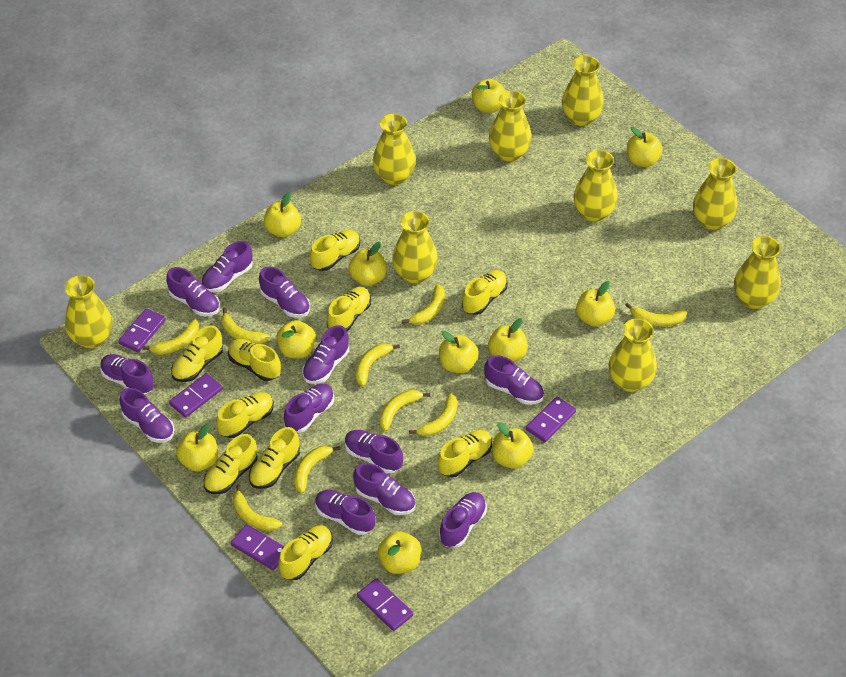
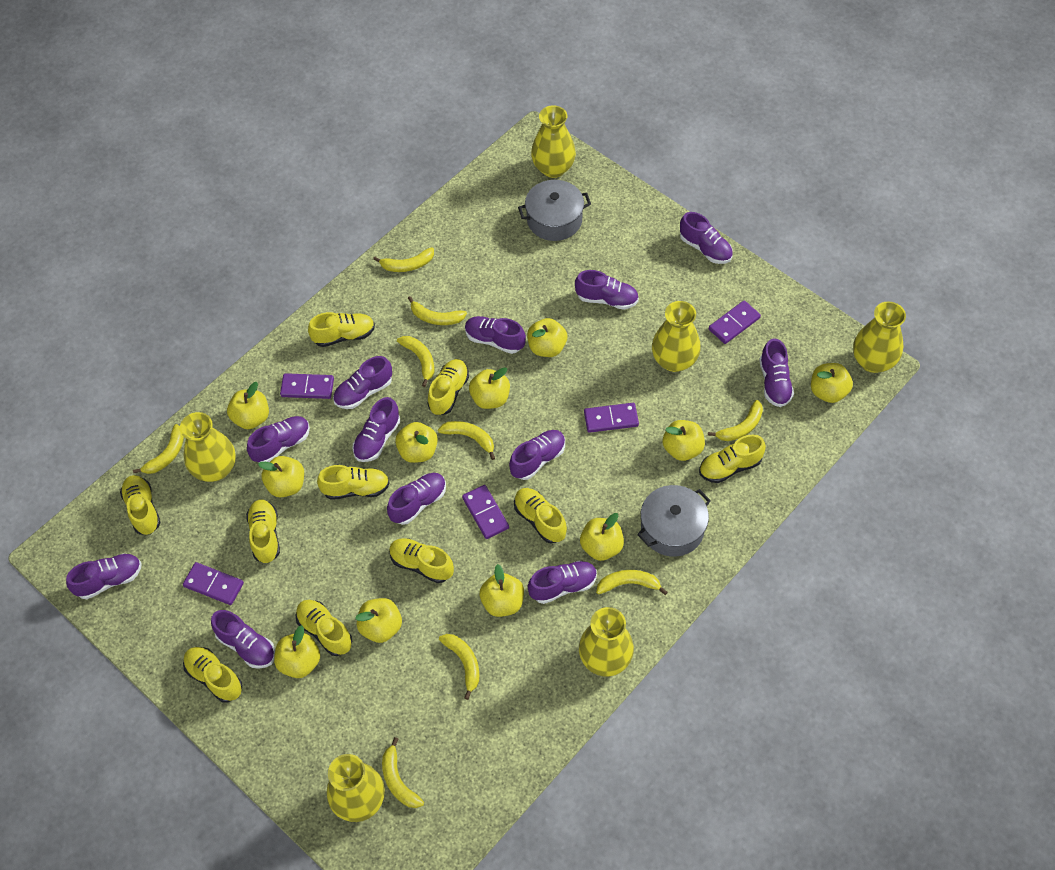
grey pot: none = 0 -> [518,180,591,241] [637,485,711,557] = 2
yellow vase: [65,275,112,349] [373,114,416,185] [392,211,438,284] [489,91,532,162] [562,56,604,126] [574,150,618,222] [609,318,657,392] [693,158,738,230] [734,236,781,309] = 9 -> [180,412,236,482] [327,754,385,822] [531,105,576,178] [579,607,634,676] [652,301,701,372] [853,302,906,373] = 6

